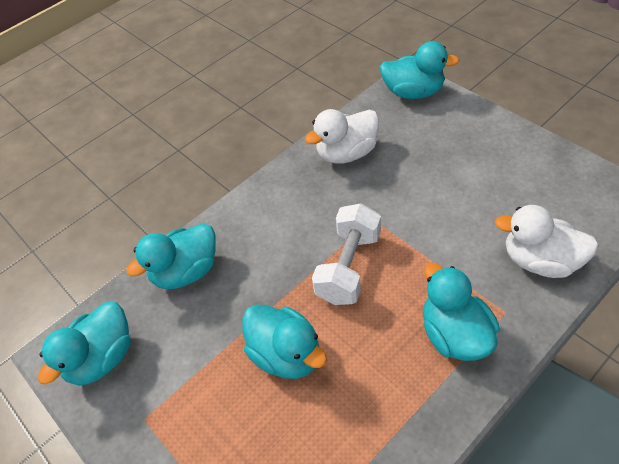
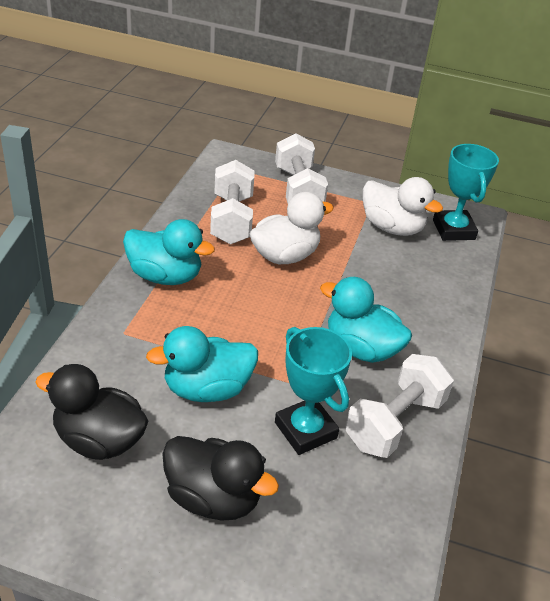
black duck: none = 0 -> [35,364,149,460] [162,436,279,521] = 2
turquoise duck: [38,302,131,385] [126,223,216,289] [242,305,327,379] [380,41,460,99] [423,263,499,361] = 5 -> [123,219,215,285] [146,326,258,402] [320,277,412,363] = 3
turquoise trophy: none = 0 -> [275,327,352,455] [433,144,499,241] = 2
white dumbbell: [312,203,381,305] = 1 -> [210,160,255,245] [275,133,328,203] [345,354,454,458] = 3

